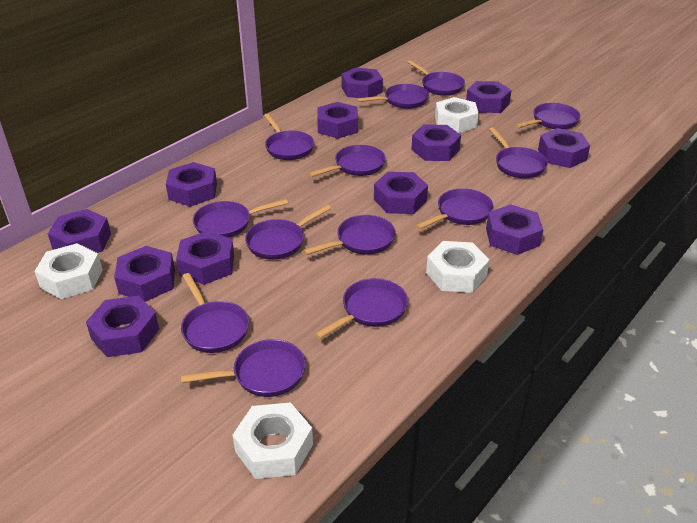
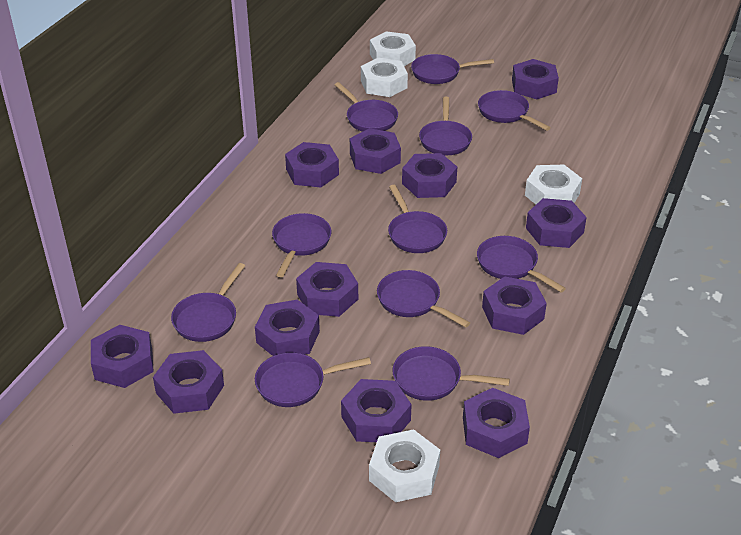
purple pan: [181,273,249,353] [181,339,306,397] [193,199,288,238] [245,205,331,260] [264,113,314,160] [303,215,395,255] [308,145,386,177] [315,278,408,339] [357,84,429,109] [407,60,465,96] [416,188,494,229] [489,127,548,178] [515,103,581,129] = 13 -> [171,263,245,342] [255,352,371,407] [272,213,331,277] [335,82,398,132] [377,270,470,328] [388,185,447,253] [392,346,510,401] [411,54,494,84] [419,97,472,155] [477,236,566,292] [478,90,551,131] = 11

